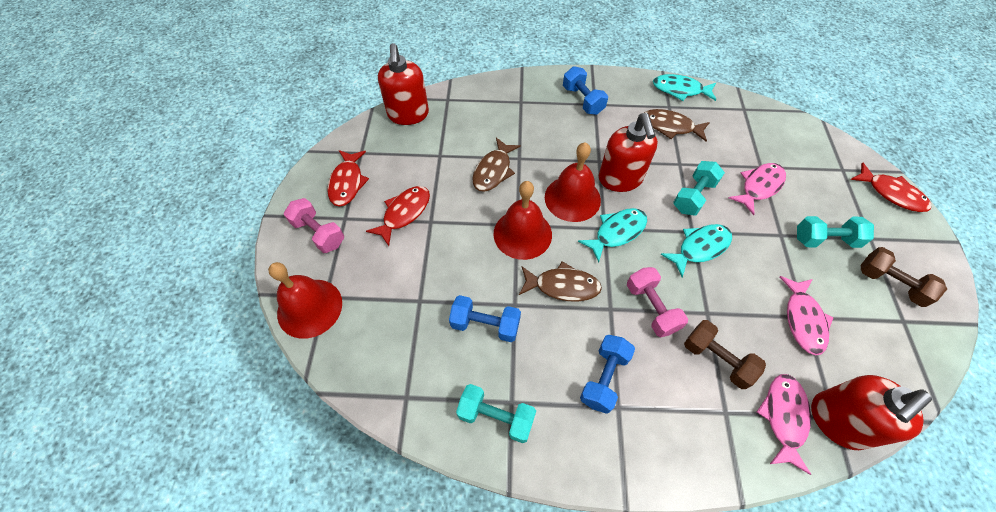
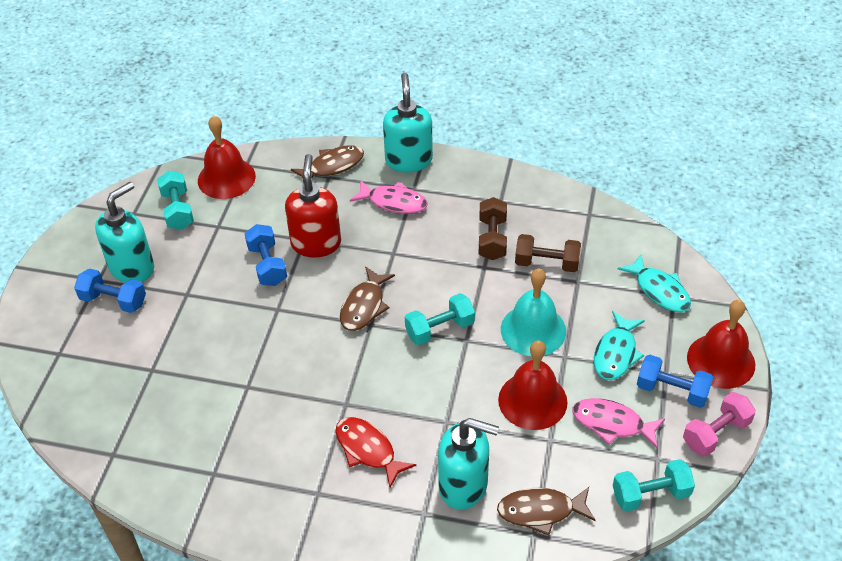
pink dumbbell: [284,198,344,253] [627,267,688,337] = 2 -> [683,392,756,456] = 1
pink fish: [729,163,786,215] [757,374,811,475] [780,276,834,355] = 3 -> [350,180,427,214] [573,398,665,448] = 2
red fish: [327,150,369,207] [366,186,430,246] [850,162,931,212] = 3 -> [336,417,416,488] = 1
red soap dispenser: [378,43,429,125] [599,113,658,192] [811,375,932,450] = 3 -> [285,154,341,258] = 1
turquoise bell: none = 0 -> [501,269,566,356] = 1
turquoise fish: [578,208,647,262] [653,74,716,101] [660,224,732,277] = 3 -> [594,311,645,380] [617,254,691,312] = 2
turquoise soap dispenser: none = 0 -> [95,182,154,283] [383,73,433,173] [438,418,499,510] = 3

